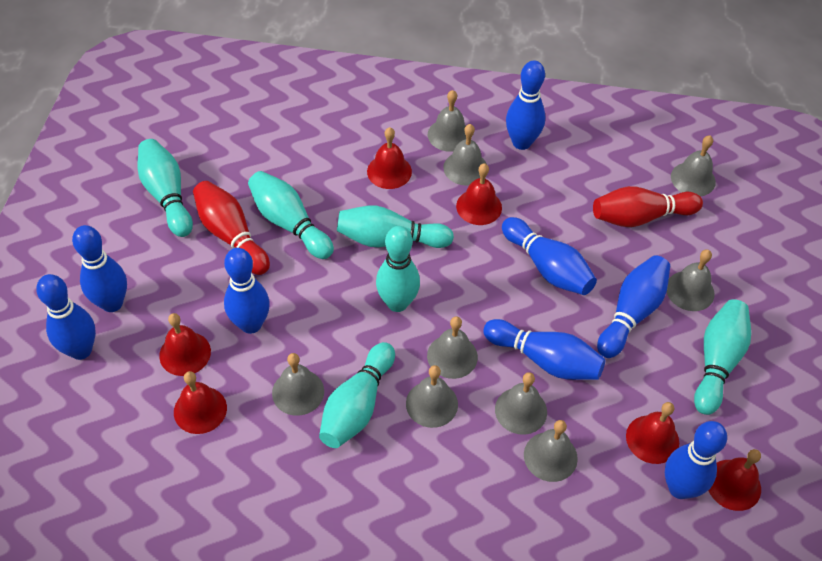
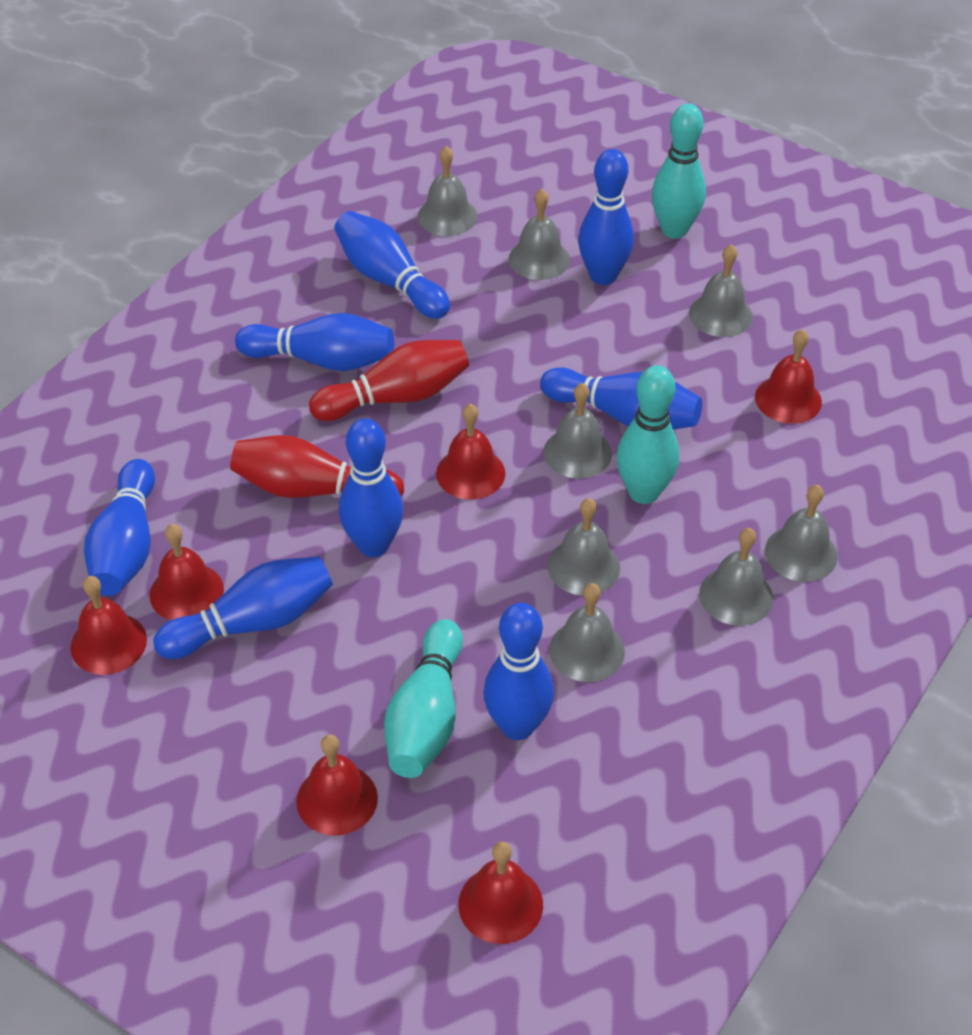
grey bell: [272,353,324,416] [406,365,458,428] [427,316,478,379] [428,90,466,152] [443,124,487,186] [495,372,547,435] [524,420,578,482] [667,249,715,311] [671,135,716,197] = 9 -> [418,146,478,236] [509,189,570,280] [543,383,612,479] [548,498,620,596] [549,583,625,682] [689,244,753,337] [699,528,773,626] [765,485,838,582] = 8
turquoise bowling pin: [138,139,193,237] [248,171,334,259] [319,342,395,448] [337,206,454,248] [376,226,420,312] [694,299,751,415] = 6 -> [384,619,463,778] [617,365,679,504] [652,103,706,238] = 3

